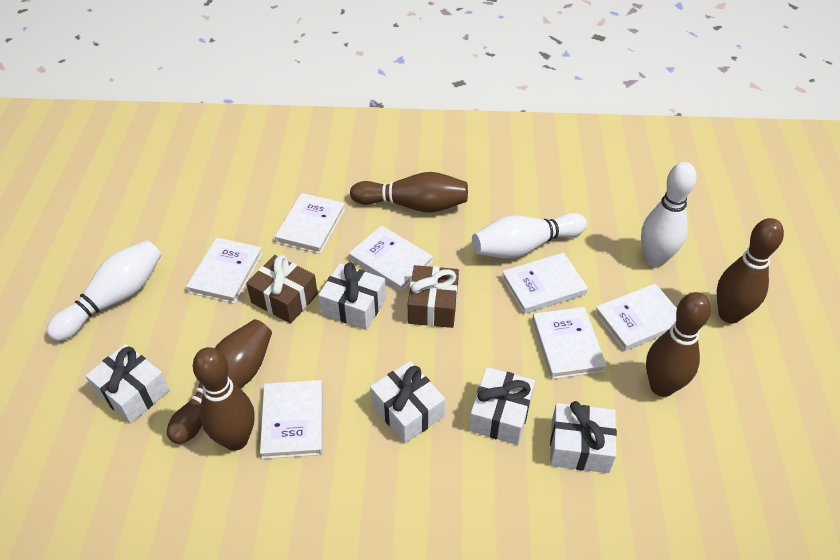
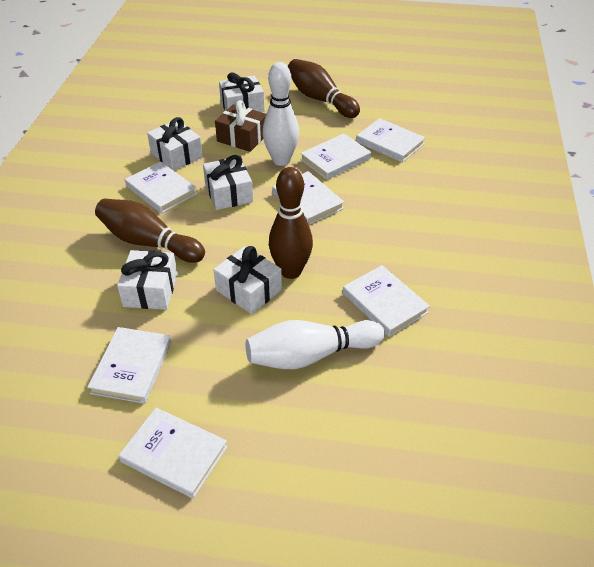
brown bowling pin: [167,319,272,444] [193,347,255,451] [350,172,468,213] [646,292,711,397] [717,218,784,323] = 5 -> [95,199,205,263] [269,167,313,279] [288,59,360,118] = 3
brown gift: [246,255,318,324] [408,265,459,328] = 2 -> [215,100,266,152] = 1
white bowling pin: [46,240,162,341] [472,213,587,259] [641,162,697,267] = 3 -> [245,320,385,369] [263,62,299,166] = 2

